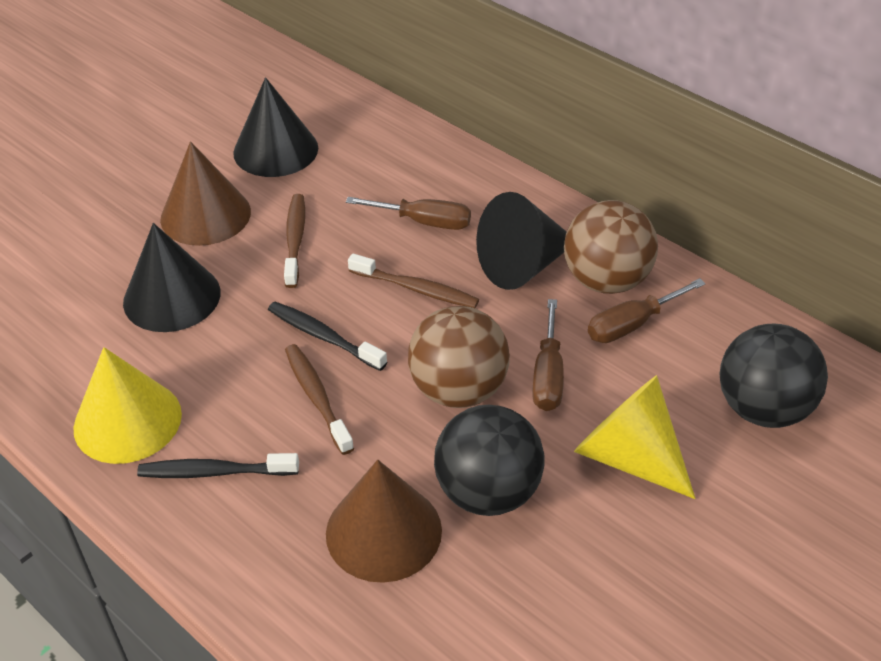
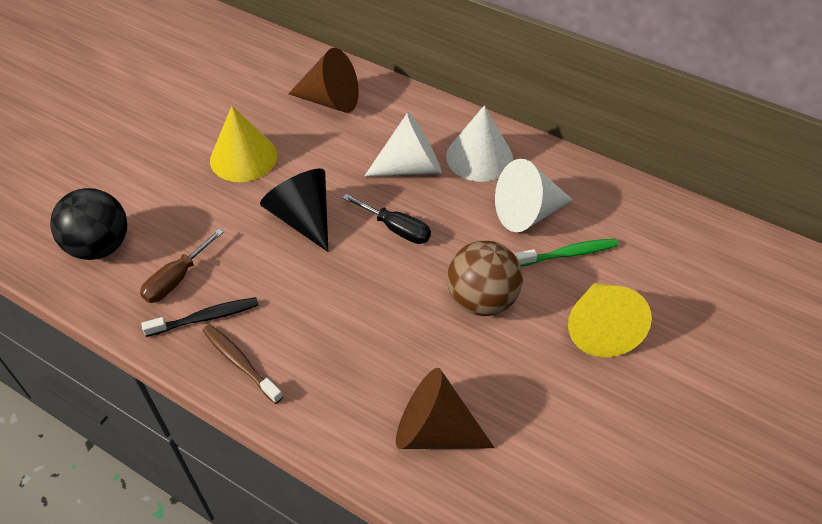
black ball: [434,405,544,516] [720,324,828,428] = 2 -> [50,188,127,260] = 1
black cone: [123,223,220,332] [233,77,318,177] [476,192,566,290] = 3 -> [260,169,328,252] = 1
black screwdriver: none = 0 -> [342,194,431,244] = 1
black toothbrush: [137,453,299,478] [268,302,387,371] = 2 -> [141,297,259,337] = 1
brown ball: [408,306,510,408] [564,200,658,294] = 2 -> [447,241,523,316] = 1
brown screwdriver: [346,197,471,230] [533,299,564,411] [588,278,706,343] = 3 -> [140,229,224,303] = 1
brown toothbrush: [284,194,305,288] [285,344,354,455] [348,253,479,308] = 3 -> [203,324,283,404] = 1
green toothbrush: none = 0 -> [515,238,618,266] = 1
white cone: none = 0 -> [365,112,442,176] [446,105,513,182] [495,159,573,232] = 3

